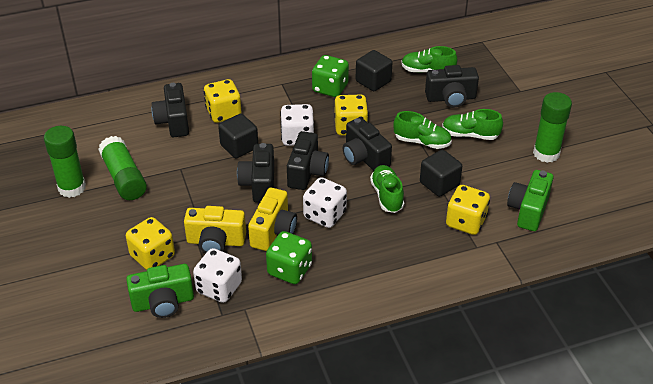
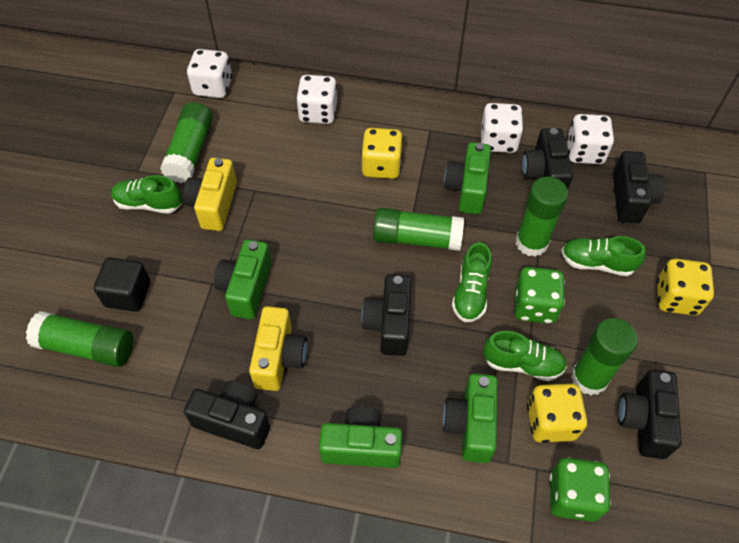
black cube: [218,114,258,158] [356,50,393,91] [420,150,462,197] = 3 -> [94,258,150,312] = 1
green camera: [126,264,194,318] [507,170,554,231] = 2 -> [214,239,271,319] [319,406,402,468] [442,373,498,463] [444,142,491,215] = 4
green glue stick: [44,126,86,198] [98,136,147,200] [533,92,572,163] = 3 -> [26,311,133,367] [160,102,213,183] [373,208,464,251] [516,177,568,257] [571,318,638,395] = 5
white dice: [193,248,242,303] [280,104,314,146] [303,177,347,228] = 3 -> [187,49,232,98] [296,75,337,124] [481,103,524,153] [567,114,614,164] = 4
yellow dice: [126,217,175,270] [204,79,242,123] [334,95,369,136] [446,185,490,235] = 4 -> [361,128,403,179] [527,384,587,443] [657,258,714,316] = 3

